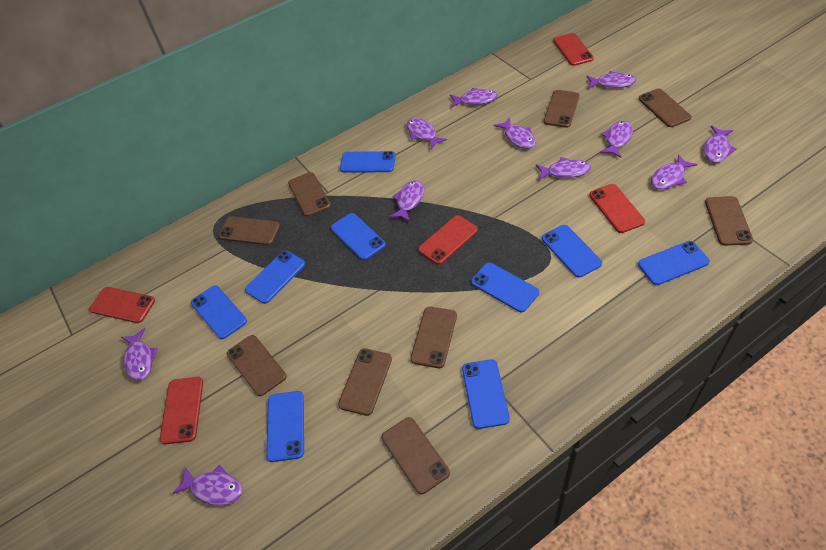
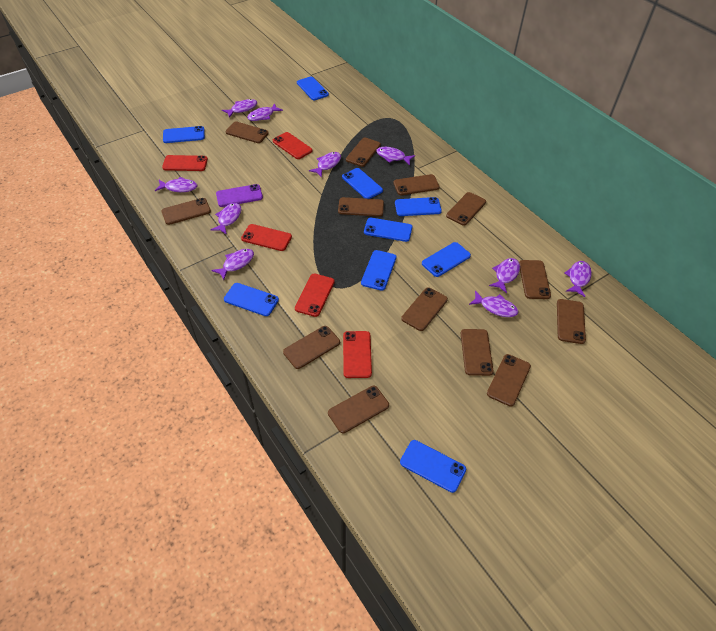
brown phone: [219,216,280,245] [227,335,287,396] [288,172,331,217] [338,348,392,416] [382,417,450,494] [410,307,457,368] [544,90,580,128] [639,89,691,127] [705,196,753,246] = 9 -> [161,198,211,225] [226,122,269,143] [283,326,340,369] [328,386,389,433] [338,197,384,217] [346,138,381,167] [393,174,440,195] [401,287,448,331] [446,192,486,226] [461,329,494,376] [487,354,531,407] [519,260,551,299] [557,299,586,344] = 13
purple fish: [121,328,158,381] [172,465,243,505] [389,180,424,222] [406,118,447,149] [450,88,498,107] [494,117,536,149] [536,157,591,180] [586,71,636,89] [600,121,633,158] [651,154,697,189] [704,126,736,163] = 11 -> [155,177,197,192] [211,203,242,234] [211,249,254,280] [222,99,257,118] [247,103,283,121] [309,152,341,177] [376,147,415,165] [469,291,518,317] [489,258,520,293] [565,261,592,297] = 10
purple phone: none = 0 -> [216,184,263,207] = 1

